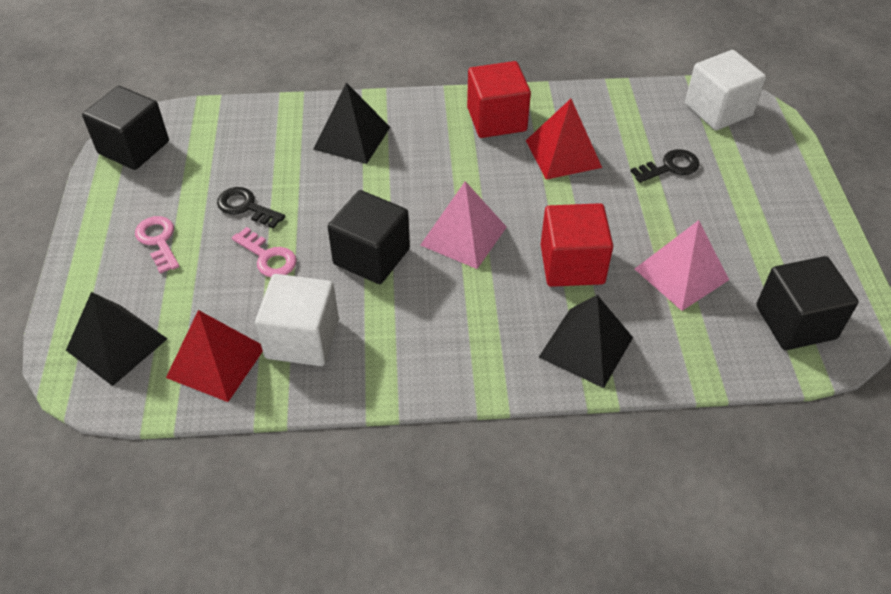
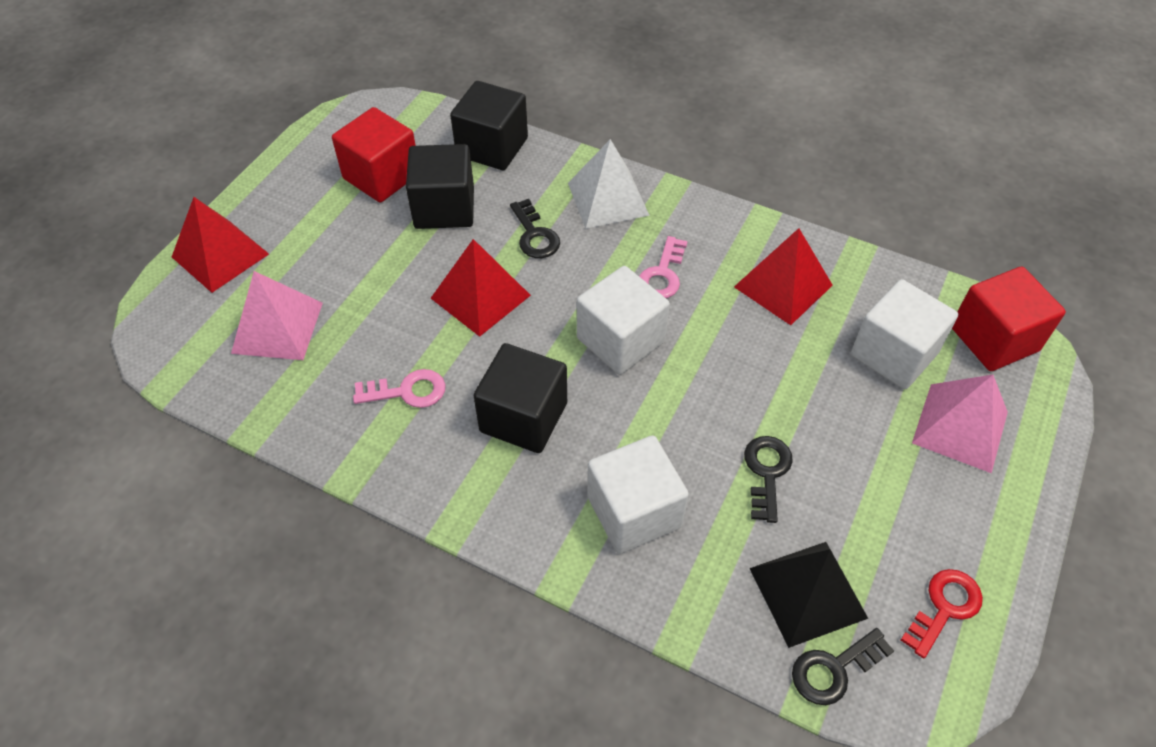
black key: [217,187,285,229] [630,149,700,183] = 2 -> [510,199,560,258] [744,436,793,523] [792,628,894,705] = 3
black pyramid: [66,292,168,386] [313,82,390,164] [539,295,633,388] = 3 -> [749,542,868,648] = 1
red key: none = 0 -> [901,569,983,658] = 1
red pyramid: [166,310,263,402] [526,99,602,180] = 2 -> [172,197,269,293] [431,239,531,337] [734,228,833,325] = 3
white cube: [255,274,339,366] [685,50,766,130] = 2 -> [577,266,670,375] [587,435,689,554] [851,279,958,389] = 3
white pyramid: none = 0 -> [568,139,650,229] = 1

